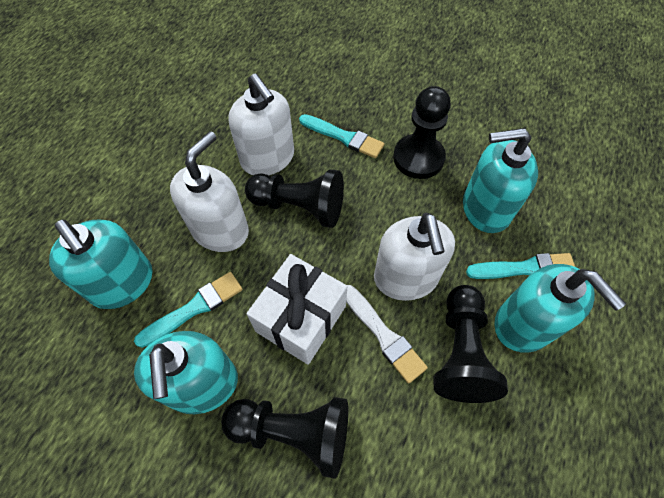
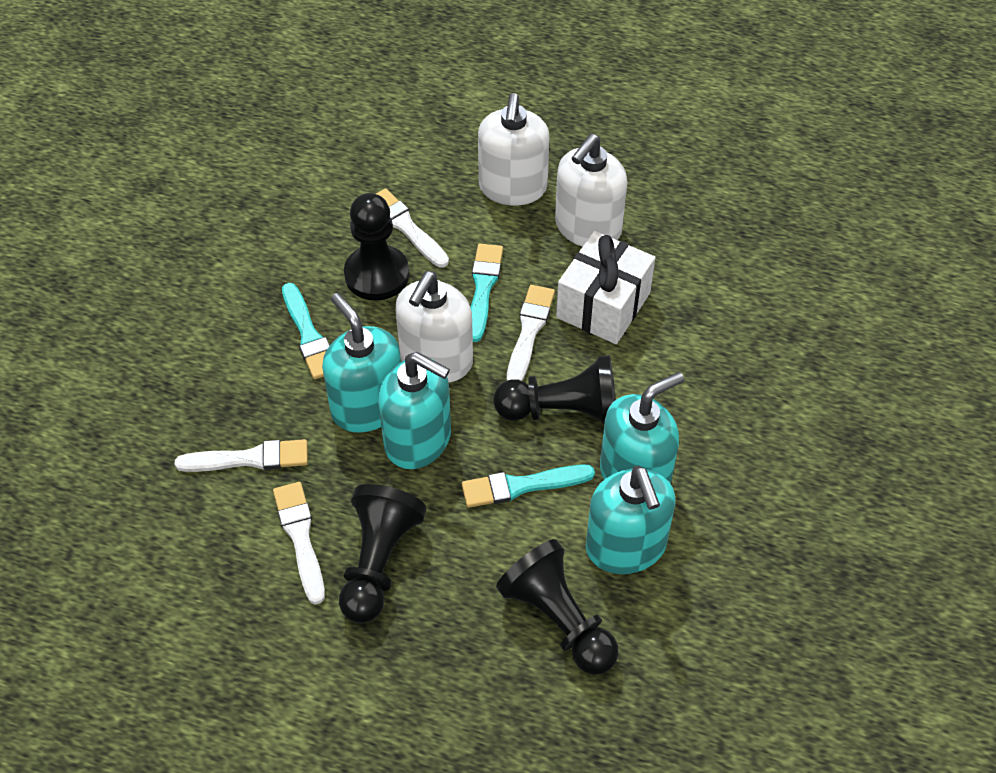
white brush: [346,285,428,384] = 1 -> [175,439,308,472] [273,482,325,605] [376,188,449,267] [507,285,555,381] = 4

